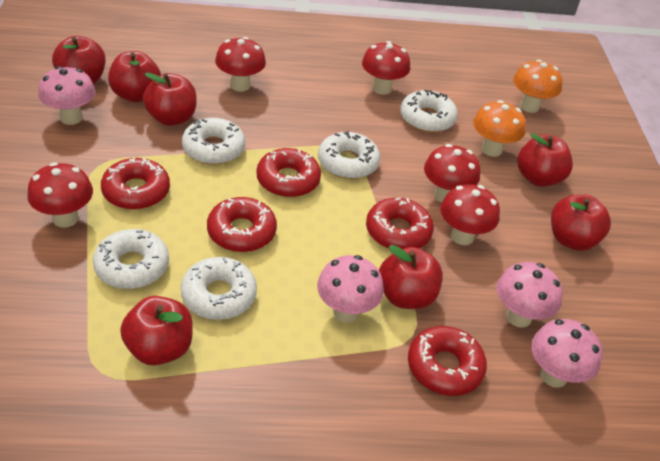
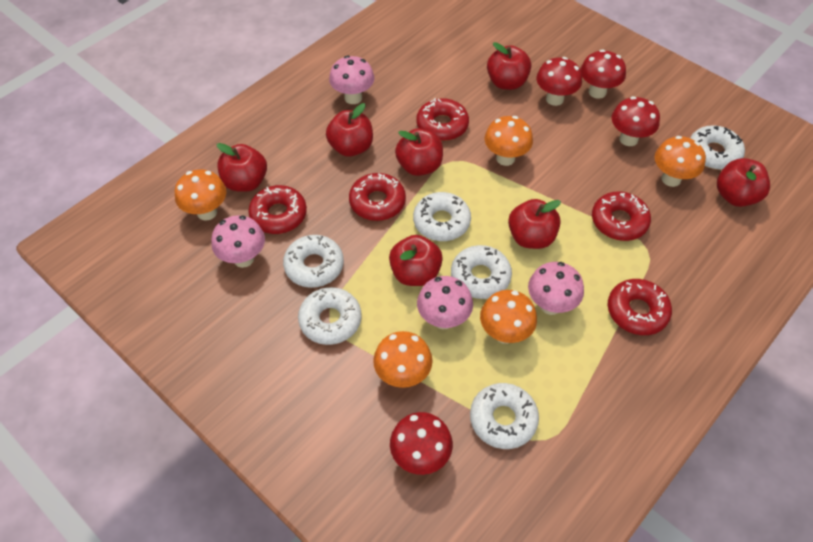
orange mushroom: [473,100,526,157] [513,60,563,113] = 2 -> [175,169,226,221] [373,331,432,388] [480,290,537,344] [485,116,533,166] [655,136,706,187] = 5
red mushroom: [27,162,93,228] [215,37,266,92] [362,41,410,95] [424,144,480,203] [440,184,500,245] = 5 -> [390,412,453,475] [536,57,582,106] [580,49,626,99] [612,96,660,146] = 4
white donut: [93,229,169,289] [181,257,257,320] [182,118,245,165] [318,131,380,179] [400,90,458,132] = 5 -> [283,235,344,288] [298,287,361,345] [413,192,471,241] [451,245,512,299] [470,383,539,449] [690,125,745,170] = 6

